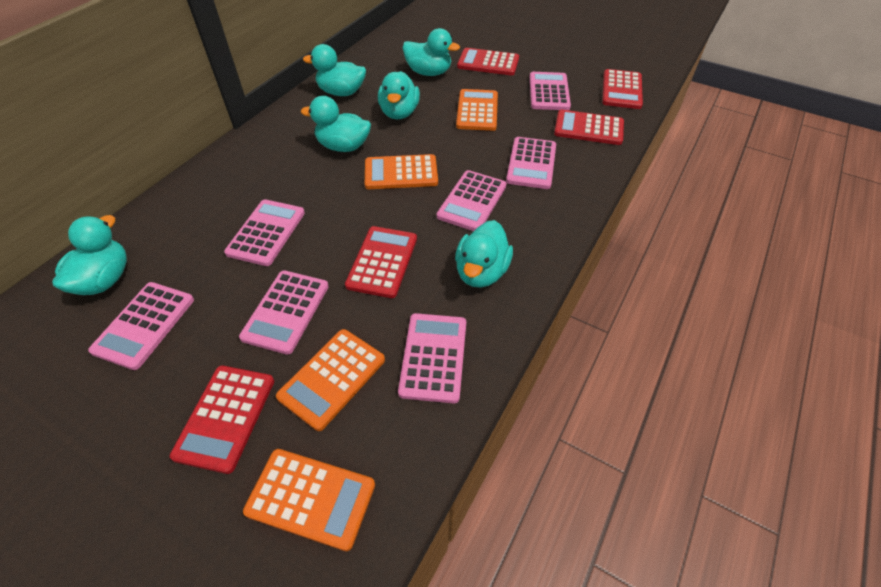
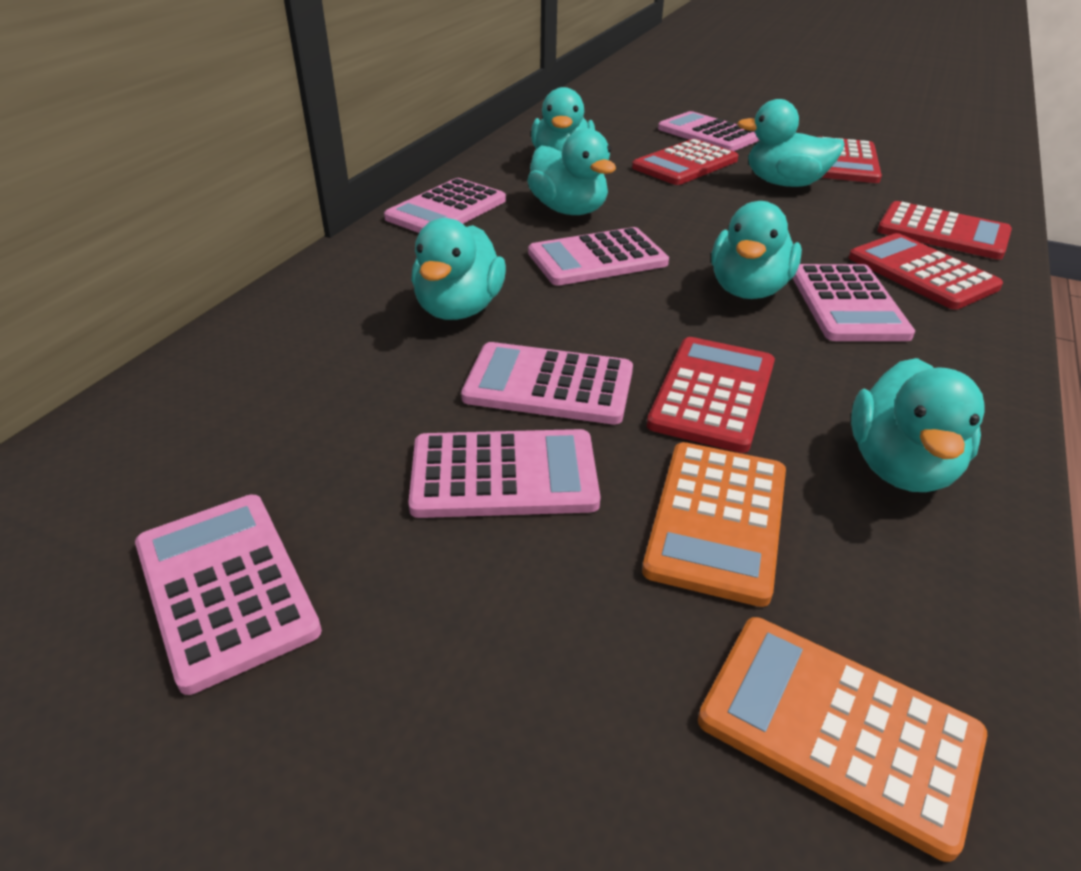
orange calculator: [243,449,375,551] [276,329,385,431] [365,154,438,189] [456,89,498,131] = 4 -> [642,442,786,607] [698,617,987,862] = 2

